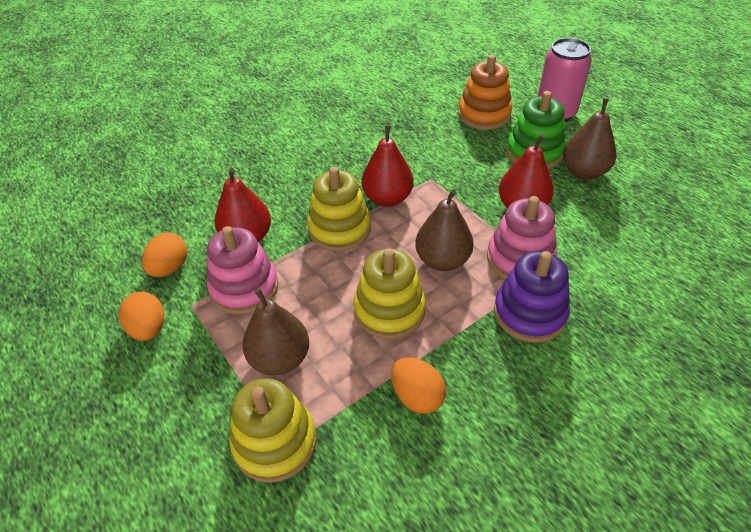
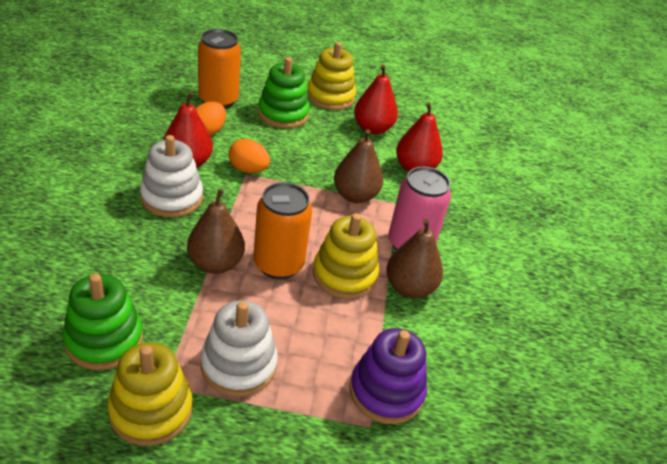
green stacking toy: [506,91,566,169] = 1 -> [62,273,143,370] [258,57,310,128] = 2
orange can: none = 0 -> [198,29,241,109] [253,182,312,279] = 2
orange egg: [119,292,164,341] [142,233,187,277] [391,357,446,413] = 3 -> [196,102,226,136] [228,139,270,173] = 2
orange stacking toy: [458,55,512,130] = 1 -> none = 0
pink stacking toy: [207,226,278,315] [487,196,557,279] = 2 -> none = 0
white stacking toy: none = 0 -> [140,135,203,217] [201,301,278,397] = 2

